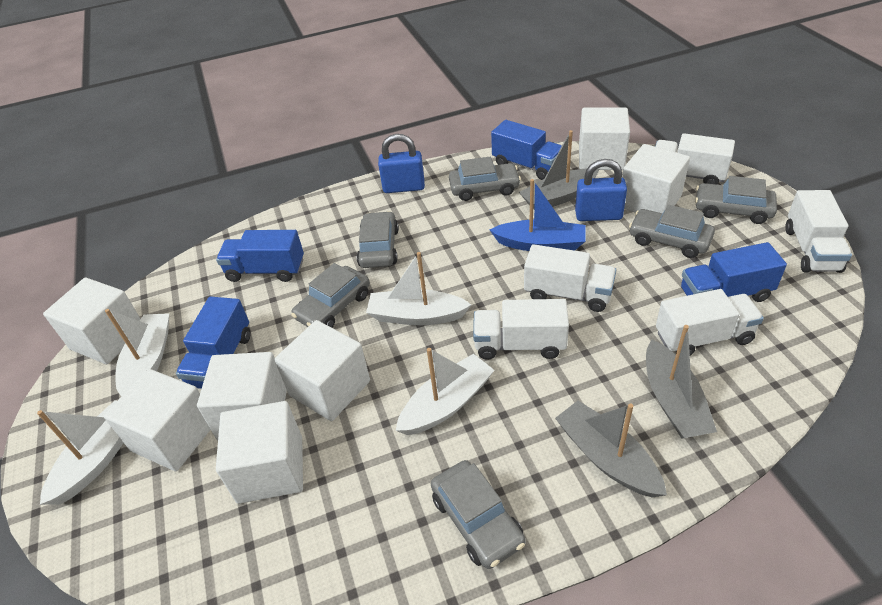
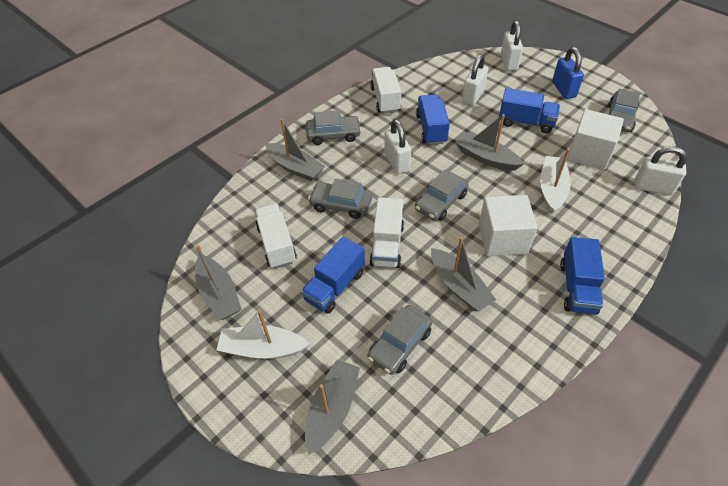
blue boat: [489,179,586,251] = 1 -> none = 0
blue padlock: [378,134,425,193] [575,159,627,221] = 2 -> [552,47,584,99] = 1
grey boat: [519,130,599,209] [555,401,667,497] [646,325,717,439] = 3 -> [195,245,241,320] [266,119,325,181] [305,360,360,455] [431,237,496,312] [455,114,524,171] = 5
grey car: [291,263,370,328] [357,211,399,268] [431,460,526,569] [449,157,521,201] [629,205,715,258] [695,176,777,224] = 6 -> [306,110,361,145] [308,179,372,219] [367,305,432,375] [415,169,469,221] [608,88,640,132] = 5
white boat: [37,400,123,505] [105,309,170,397] [366,252,471,325] [396,348,494,435] = 4 -> [217,310,310,359] [540,148,571,214] = 2
white cube: [43,277,140,364] [104,369,211,471] [197,352,287,441] [216,401,303,504] [274,320,370,421] [579,108,630,170] [622,144,690,213] = 7 -> [479,195,538,256] [567,109,624,170] = 2
white padlock: none = 0 -> [385,119,411,174] [462,54,488,106] [501,21,523,71] [635,146,687,195] = 4
white truck: [473,299,569,360] [524,244,616,312] [655,133,735,185] [656,289,764,355] [785,190,852,273] = 5 -> [255,203,297,269] [370,67,401,114] [370,197,404,268] = 3

